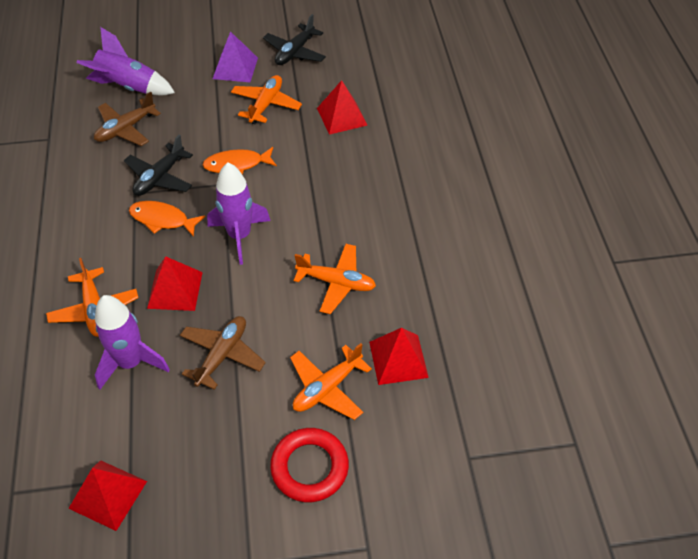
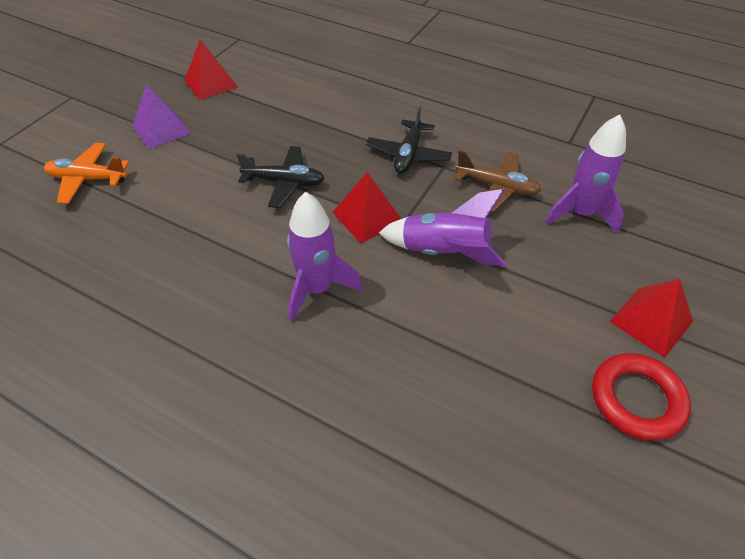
brown plane: [94,92,161,146] [180,316,266,390] = 2 -> [454,150,541,212] = 1
orange fish: [129,201,205,237] [203,147,277,174] = 2 -> none = 0
orange plane: [46,258,138,337] [231,75,302,124] [290,343,372,420] [294,244,376,314] = 4 -> [44,143,129,204] = 1
red pyramid: [68,460,147,531] [147,256,203,311] [317,80,368,135] [369,328,429,385] = 4 -> [184,39,238,100] [332,172,401,243] [609,279,693,358] = 3

